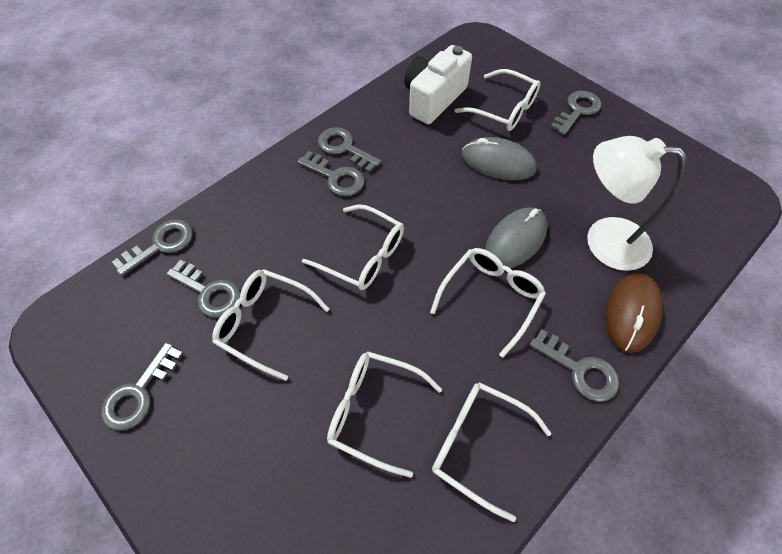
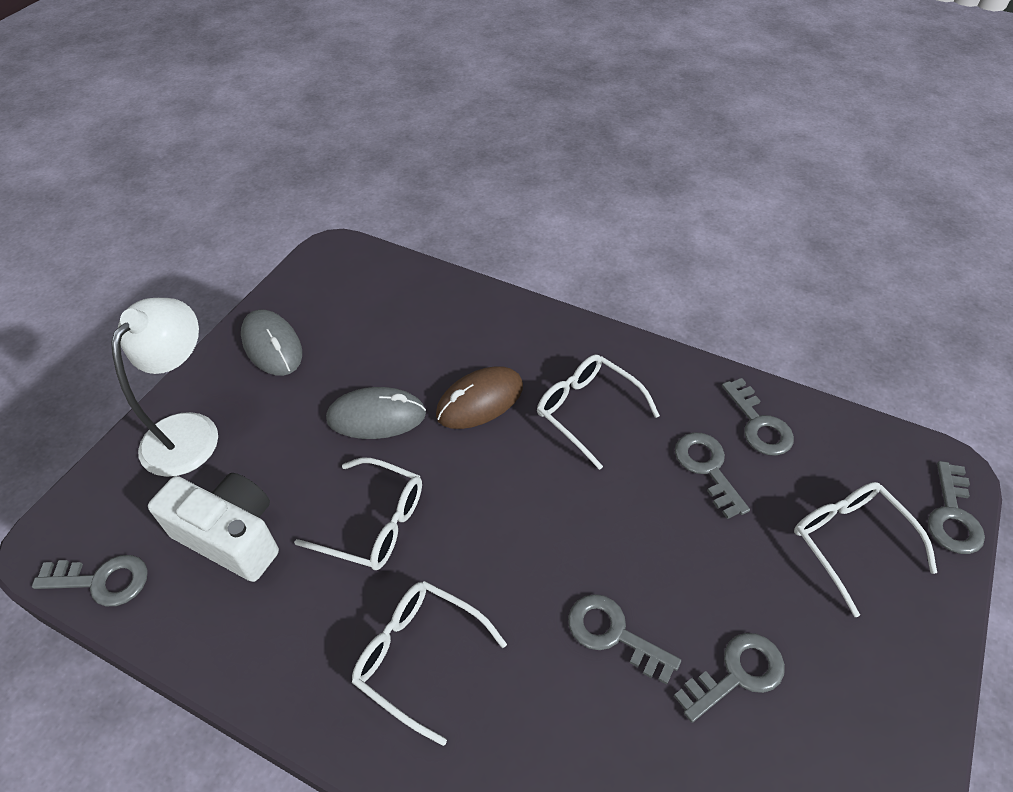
grey key: [101,342,184,431] [112,219,193,276] [166,260,241,318] [297,151,364,196] [318,127,381,173] [529,329,619,402] [550,91,601,135] = 7 -> [32,555,148,606] [568,594,681,685] [674,633,785,723] [675,432,750,519] [722,378,794,456] [928,461,985,554] = 6
white glasses: [212,269,329,381] [302,204,404,290] [327,351,442,478] [430,248,546,358] [432,382,552,522] [454,69,541,131] = 6 -> [294,458,422,570] [352,581,507,746] [537,355,660,470] [794,482,937,617] = 4

